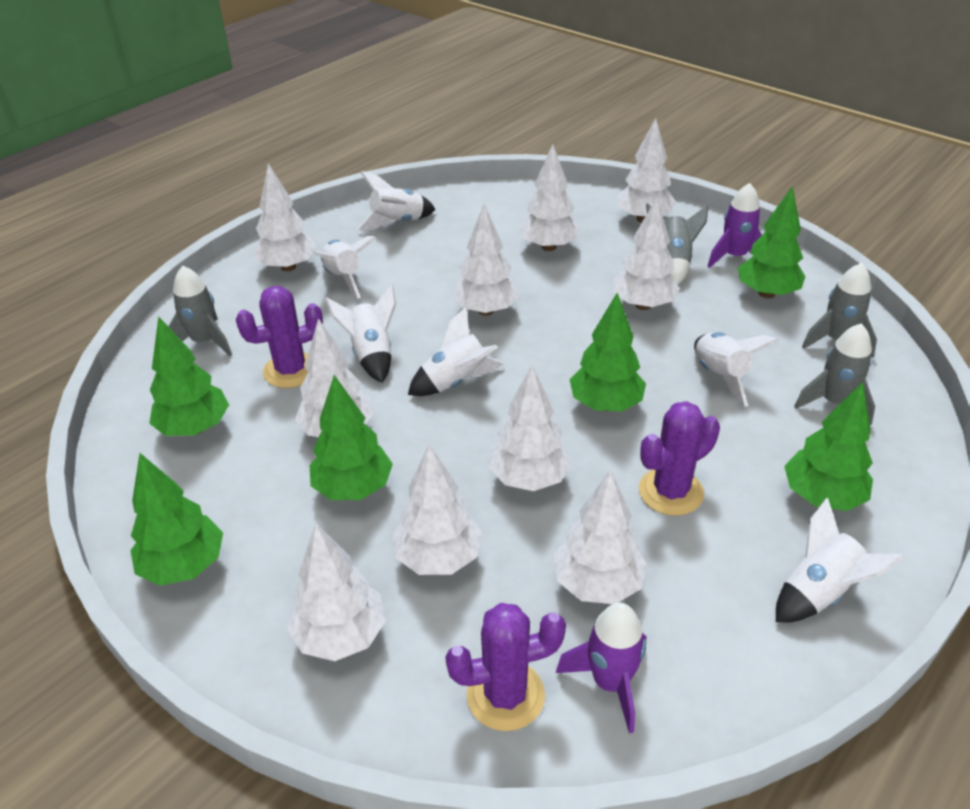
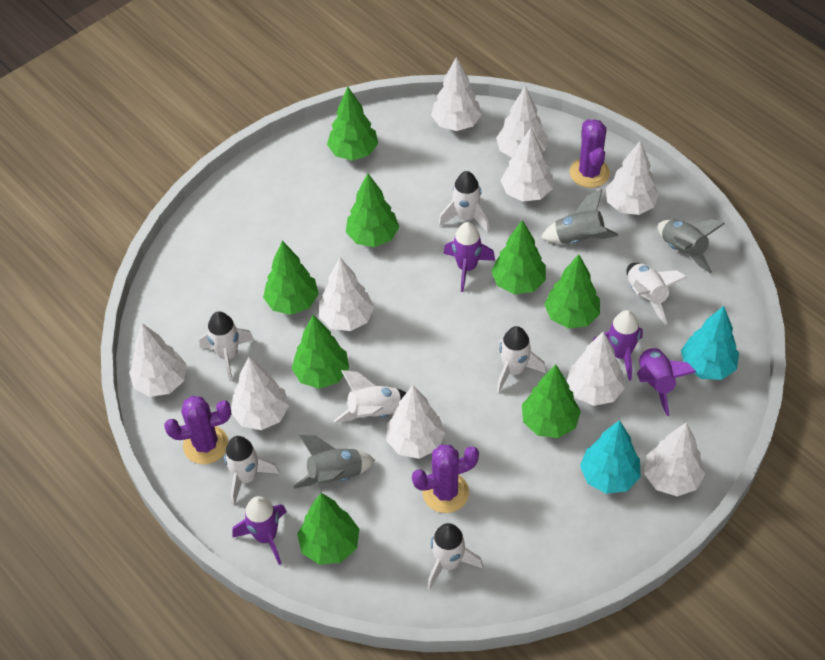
green tree: [130,453,223,586] [149,316,229,436] [310,375,393,500] [570,293,646,412] [738,186,806,298] [784,382,873,511] = 6 -> [263,241,319,315] [292,315,349,389] [297,493,359,565] [327,87,378,160] [346,173,399,247] [491,220,546,294] [522,365,581,438] [544,254,600,328] = 8
grey rocket: [169,266,232,356] [646,203,709,285] [794,323,875,426] [802,263,877,358] = 4 -> [293,435,375,489] [541,189,618,244] [658,219,725,273] = 3
purple rocket: [556,603,646,734] [707,183,762,268] = 2 -> [233,496,287,565] [443,222,495,292] [593,310,643,381] [637,346,696,416] = 4
turquoise tree: none = 0 -> [580,420,641,494] [681,306,739,380] = 2
white rocket: [313,236,377,298] [325,285,396,383] [357,171,436,230] [408,307,504,396] [694,332,779,406] [776,498,904,623] = 6 -> [199,311,254,382] [224,436,279,506] [333,370,407,423] [427,523,483,590] [438,171,490,233] [496,326,546,393] [627,263,688,324] = 7

